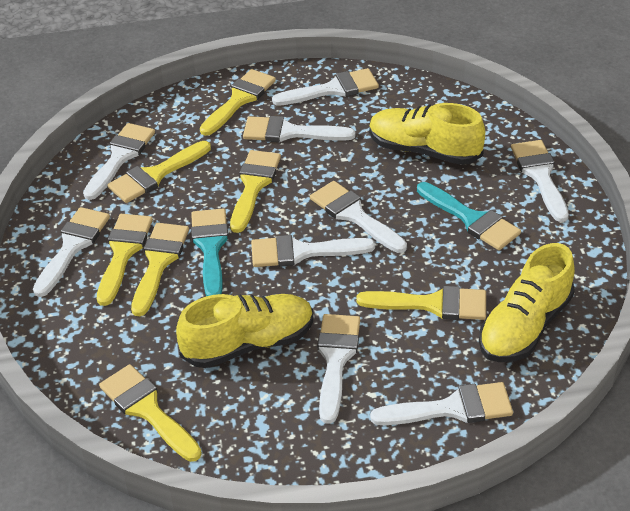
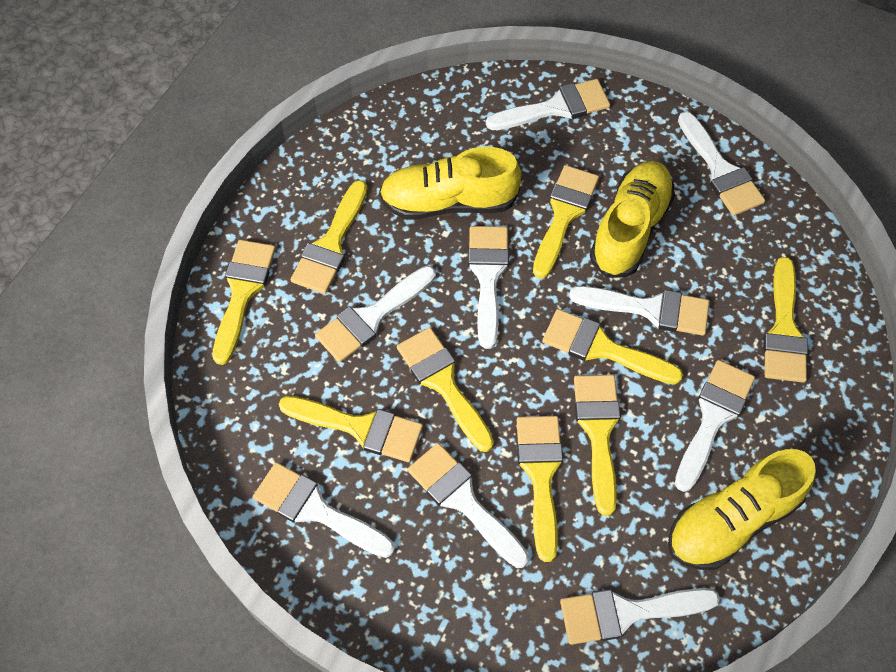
turquoise brush: [191,208,228,296] [417,182,521,250] = 2 -> none = 0
yellow brush: [97,214,153,306] [99,364,202,462] [107,141,211,203] [131,223,189,316] [200,69,276,136] [230,150,281,233] [356,286,486,320] = 7 -> [212,240,276,365] [279,396,423,462] [291,180,367,294] [397,327,494,452] [517,416,563,562] [533,165,599,279] [542,309,683,384] [574,375,621,516] [763,257,808,383] = 9

